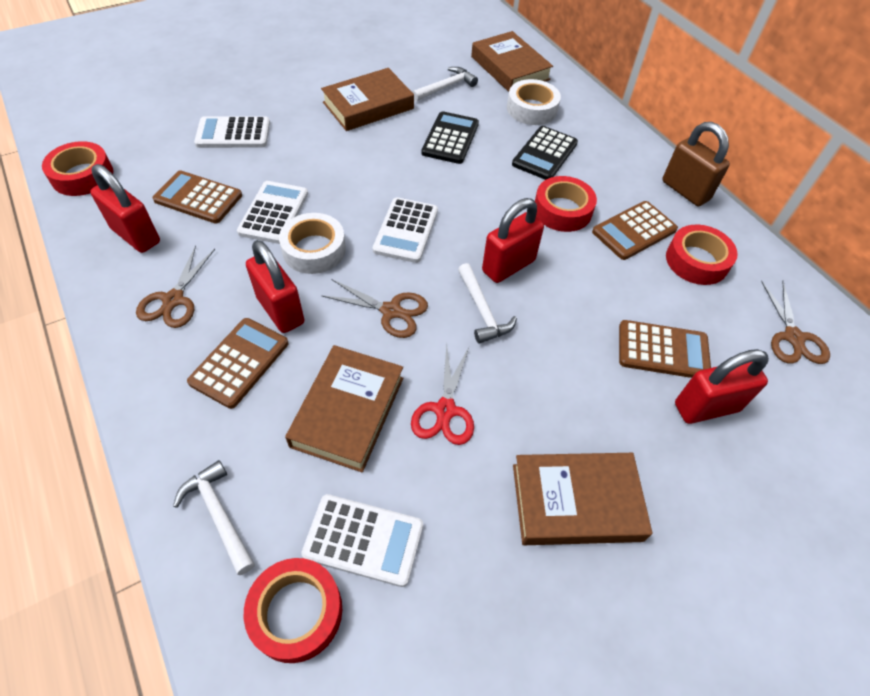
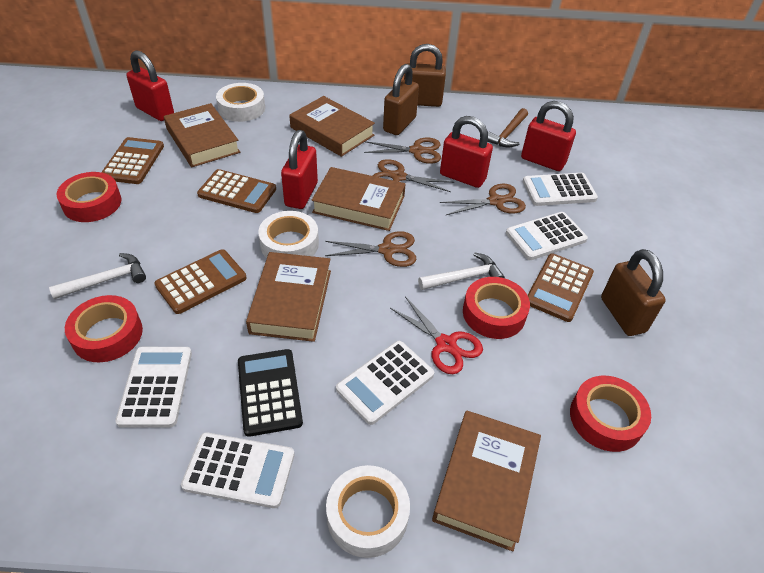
black calculator: [421,111,479,164] [512,126,578,180] = 2 -> [238,349,303,437] = 1
brown book: [285,345,403,472] [321,68,414,131] [471,31,553,92] [513,453,653,545] = 4 -> [164,103,240,167] [246,252,331,342] [289,96,375,157] [312,167,406,231] [432,410,541,551] = 5
brown hammer: none = 0 -> [487,108,528,147] = 1
brown padlock: [662,122,730,206] = 1 -> [383,64,419,135] [404,44,446,107] [601,249,666,336] = 3
brown scissors: [136,245,215,328] [322,279,428,338] [761,281,830,364] = 3 -> [325,231,416,267] [364,137,441,164] [372,159,454,192] [440,184,526,215] = 4
white calculator: [194,116,270,148] [237,181,308,244] [301,494,423,587] [373,197,438,263] = 4 -> [115,347,192,428] [181,432,295,508] [336,341,434,425] [506,212,588,260] [523,173,598,206] = 5
white hammer: [173,460,255,575] [412,67,478,102] [458,263,517,344] = 3 -> [49,253,146,299] [418,253,505,290] = 2
white tape: [279,213,346,274] [507,79,561,125] = 2 -> [216,83,265,122] [258,211,319,258] [326,465,410,558] = 3

